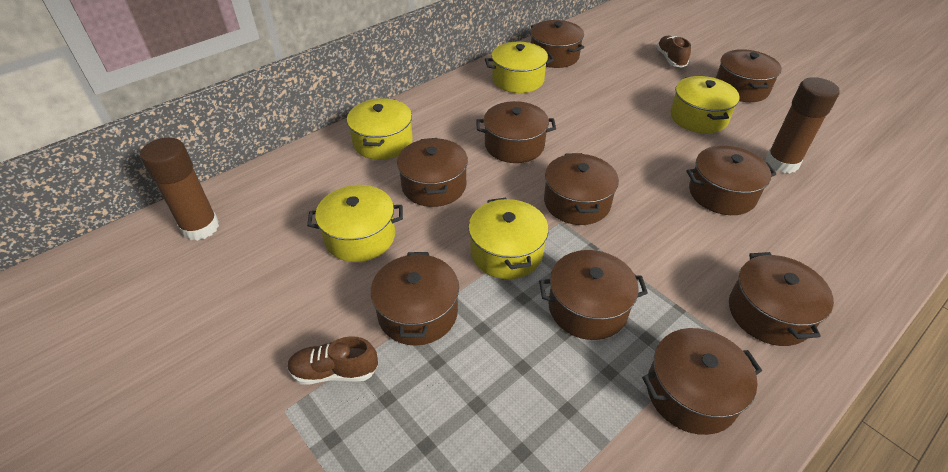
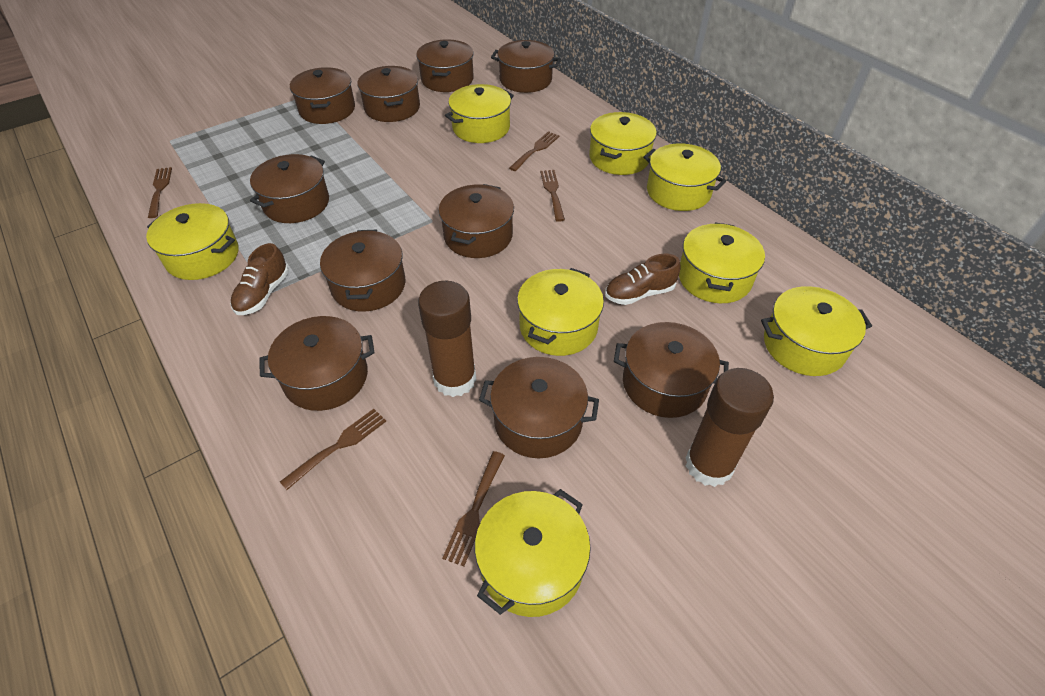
brown fork: none = 0 -> [148,167,172,218] [280,409,386,490] [442,451,505,566] [509,131,560,171] [540,170,565,222] = 5
yellow pot: [307,185,403,262] [347,98,413,160] [468,197,548,279] [485,42,554,93] [670,76,740,133] = 5 -> [146,203,238,280] [445,84,514,143] [475,489,591,617] [517,268,604,356] [589,112,657,175] [644,144,726,211] [679,222,765,303] [761,286,872,376] = 8

